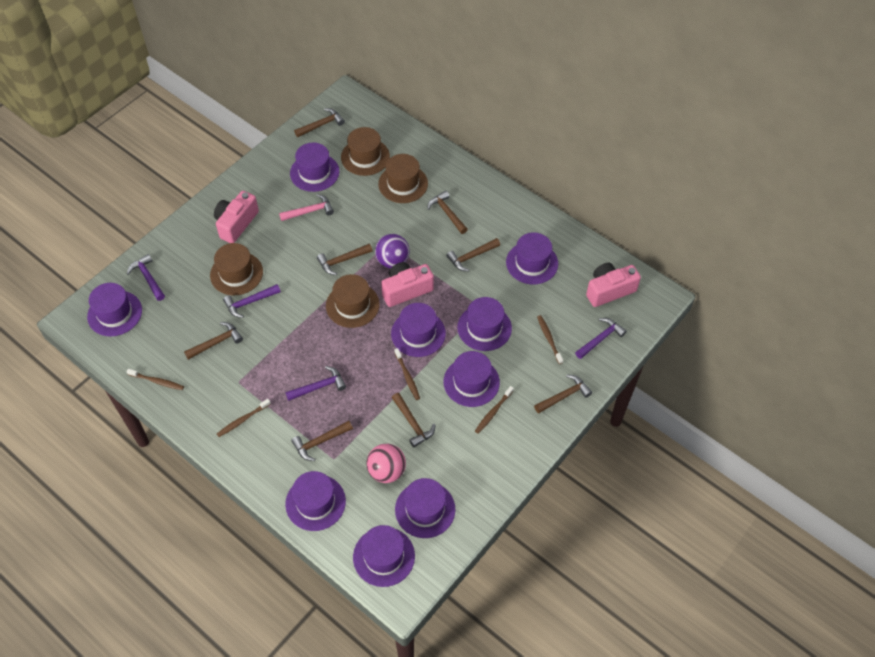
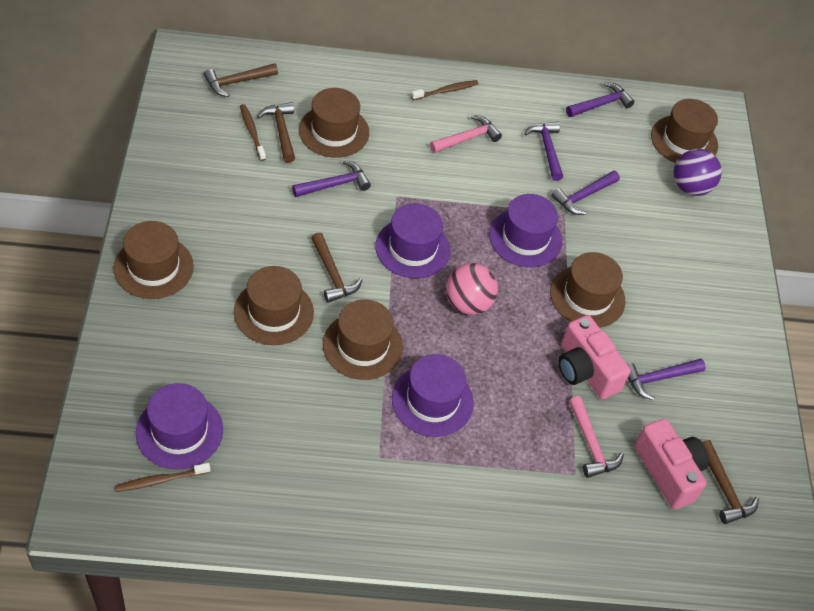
brown hammer: [184,322,243,360] [291,421,353,461] [294,108,345,137] [317,244,372,275] [392,393,435,448] [427,191,468,234] [446,238,500,271] [534,375,592,414] = 8 -> [204,63,278,97] [257,102,295,163] [311,233,362,303] [702,440,759,524] = 4
brown hat: [210,243,263,295] [326,274,380,328] [341,127,390,176] [378,154,428,203] = 4 -> [113,221,194,299] [234,266,314,345] [299,88,369,158] [323,299,403,380] [550,252,625,328] [651,99,718,163] = 6
brown toothbrush: [127,369,184,390] [217,399,271,437] [394,348,420,400] [475,386,514,434] [537,315,563,364] = 5 -> [115,463,211,492] [240,104,266,161] [411,80,478,100] = 3
pink camera: [214,191,259,243] [381,262,434,307] [586,262,641,307] = 3 -> [558,315,631,399] [634,419,709,510] = 2
pink hammer: [279,194,334,221] = 1 -> [430,115,502,153] [569,396,624,478] = 2
purple hammer: [127,254,165,301] [223,284,281,318] [285,366,346,401] [575,318,627,359] = 4 -> [292,160,371,197] [524,122,563,181] [551,170,620,215] [566,82,634,117] [627,359,706,400] = 5
purple hat: [87,283,142,336] [285,471,346,531] [290,143,339,192] [353,525,415,587] [391,303,446,357] [395,478,456,538] [444,351,500,407] [457,297,512,351] [506,232,558,284] = 9 -> [136,383,223,470] [375,203,451,279] [392,354,474,437] [489,194,562,267] = 4

